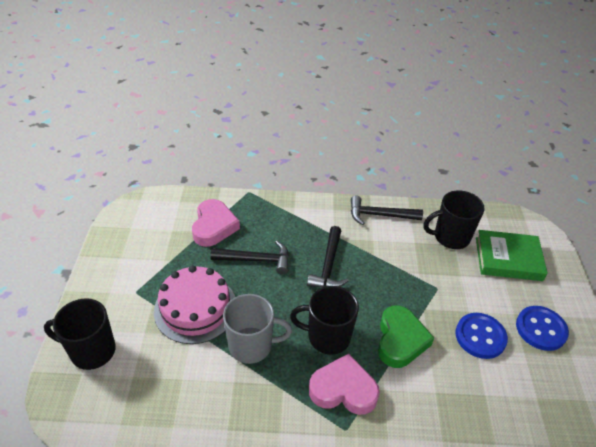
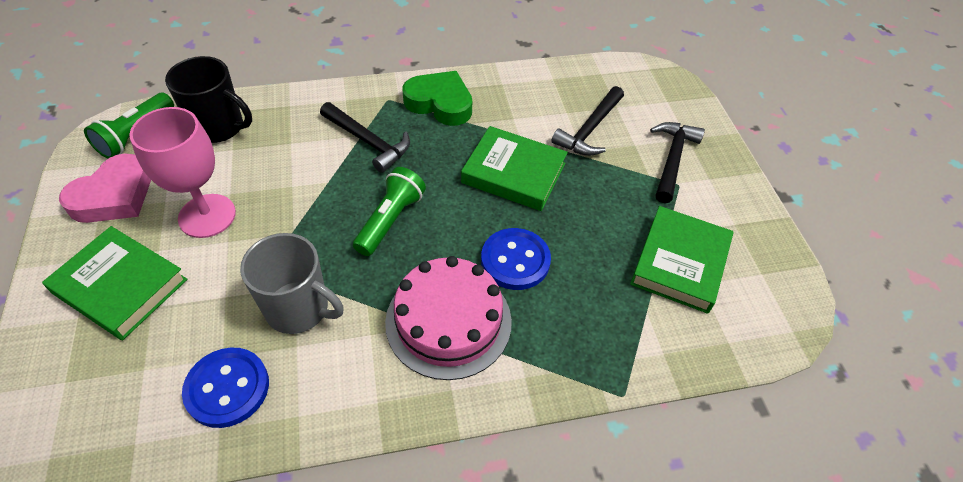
black mug: [44,298,116,370] [290,286,359,355] [424,190,485,249] = 3 -> [165,56,252,143] = 1
green book: [476,230,548,281] = 1 -> [42,226,188,340] [461,126,568,211] [630,206,733,314] = 3
green flashlight: none = 0 -> [84,93,174,158] [353,167,426,256] = 2
pink goblet: none = 0 -> [129,107,236,238] = 1
pink heart: [192,199,240,247] [309,354,380,415] = 2 -> [59,154,151,223] = 1

